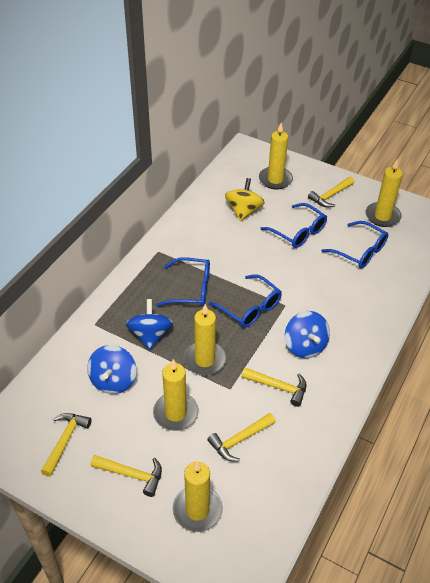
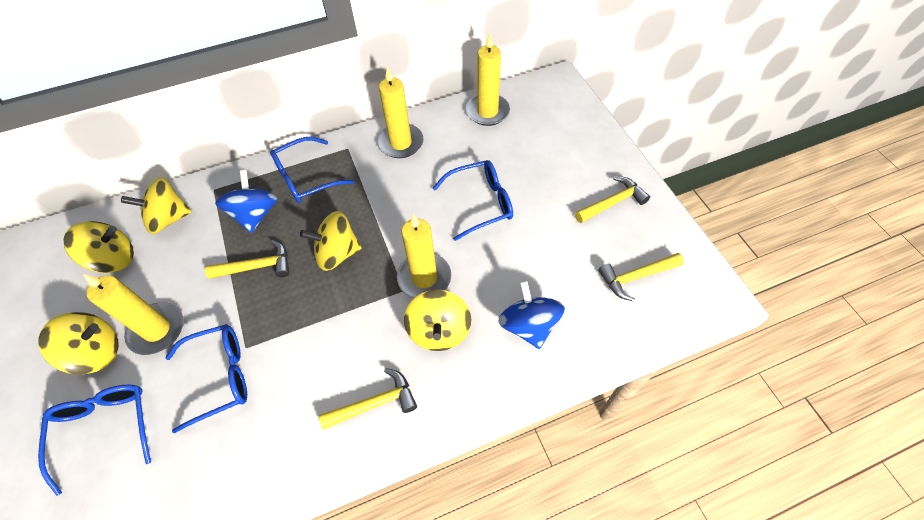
blue spinning top: [87,345,137,394] [126,299,173,350] [285,311,330,358] = 3 -> [215,170,278,233] [498,280,565,349] = 2
yellow candle: [153,359,199,431] [173,461,223,532] [184,304,226,375] [259,123,293,189] [366,160,403,227] = 5 -> [83,274,183,355] [377,66,424,158] [397,214,451,298] [466,33,510,126] = 4
yellow hammer: [41,413,92,477] [91,455,162,497] [207,413,276,462] [241,367,306,407] [308,177,354,208] = 5 -> [205,240,289,279] [319,368,417,430] [575,176,650,223] [598,253,684,301] = 4
yellow spinning top: [225,178,265,221] = 1 -> [39,312,119,374] [63,221,134,273] [121,177,192,234] [300,211,362,271] [404,290,471,351] = 5

